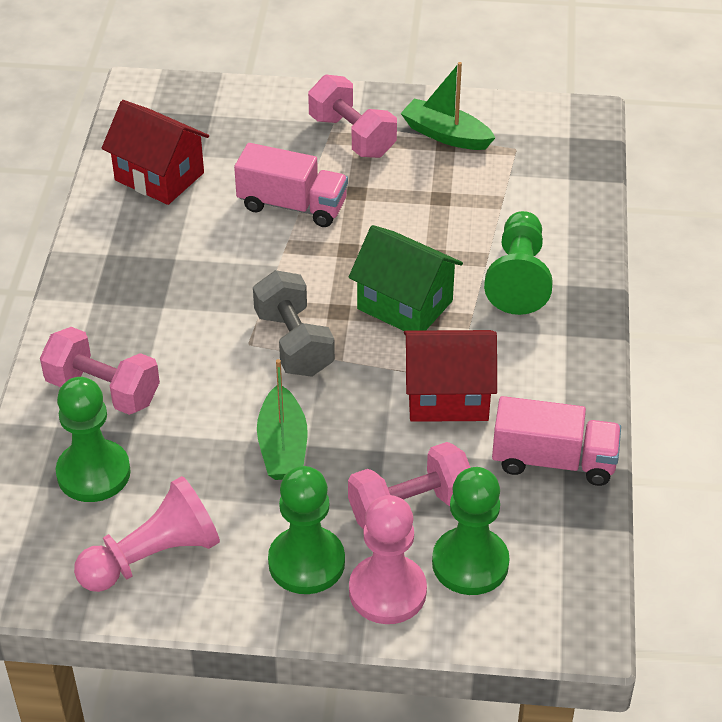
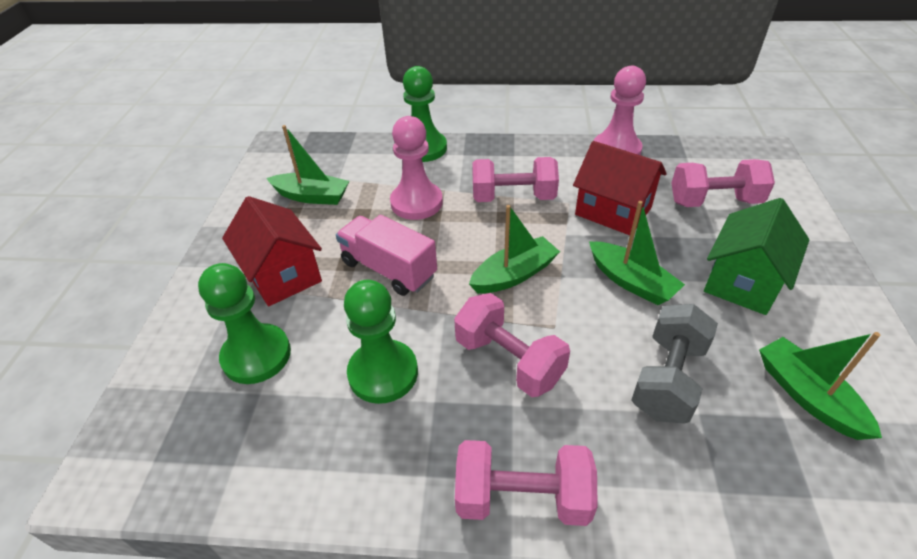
green boat: [257,359,307,480] [401,62,495,150] = 2 -> [266,125,349,205] [469,205,560,293] [589,201,685,305] [759,332,882,440] = 4
green pawn: [56,377,131,502] [268,466,345,594] [432,467,509,595] [484,211,553,315] = 4 -> [198,263,291,384] [344,280,418,404] [403,66,447,162] = 3
pink dumbbell: [40,327,160,415] [308,75,397,158] [348,442,471,529] = 3 -> [454,293,570,397] [455,440,598,526] [472,157,559,202] [671,159,775,207] = 4
pink truck: [234,143,348,227] [492,396,621,486] = 2 -> [336,215,437,296] = 1

